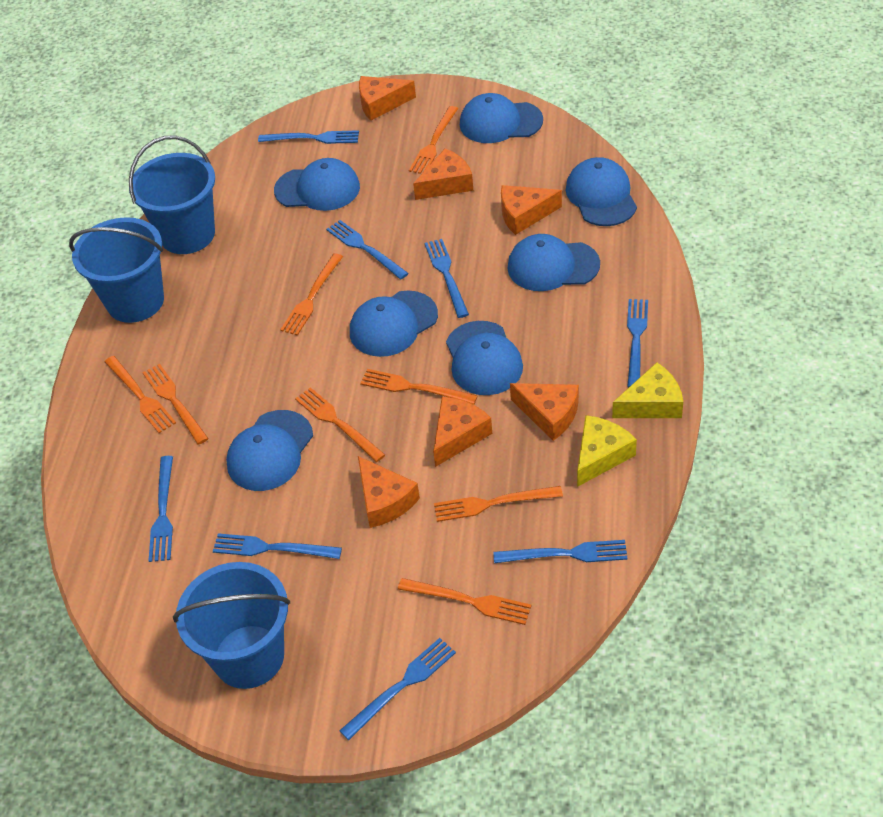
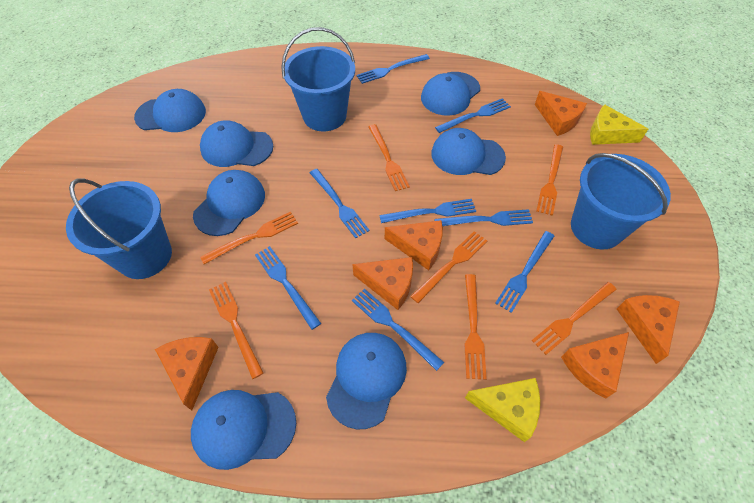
orange fork: [104,356,176,433] [142,364,209,445] [280,253,343,336] [295,387,385,462] [360,369,478,405] [398,578,531,625] [409,106,458,174] [434,486,563,522] = 8 -> [200,212,298,264] [209,282,263,379] [368,124,410,191] [410,231,487,303] [464,274,487,380] [532,282,617,355] [536,144,563,216] = 7

